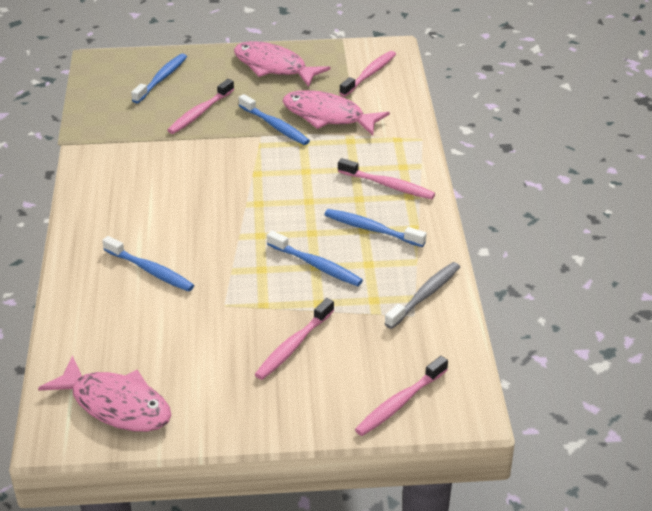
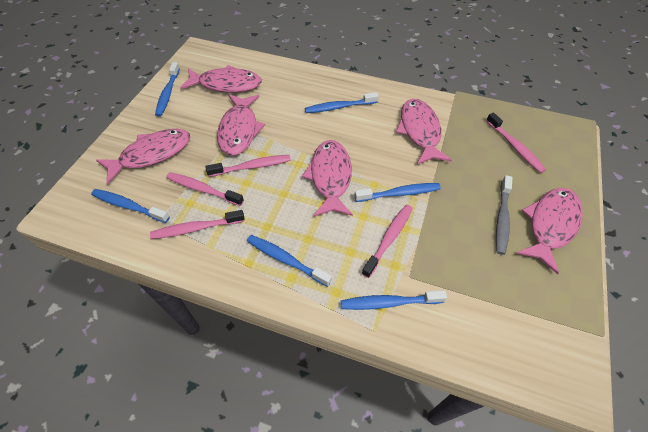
blue toothbrush: [102,236,194,292] [131,53,187,103] [238,94,310,145] [267,231,363,286] [324,209,426,247] = 5 -> [91,189,170,223] [155,62,180,117] [247,235,332,287] [305,92,379,113] [341,290,447,310] [354,183,441,202] = 6
pink fish: [38,355,171,432] [234,41,331,87] [283,90,390,136] = 3 -> [96,129,190,185] [180,65,262,92] [217,94,265,156] [302,140,353,216] [396,99,452,165] [516,188,583,274] = 6

